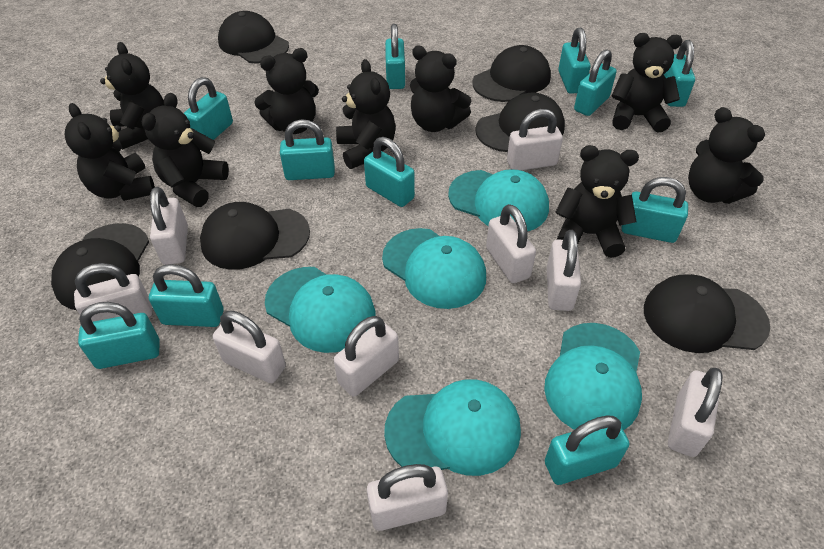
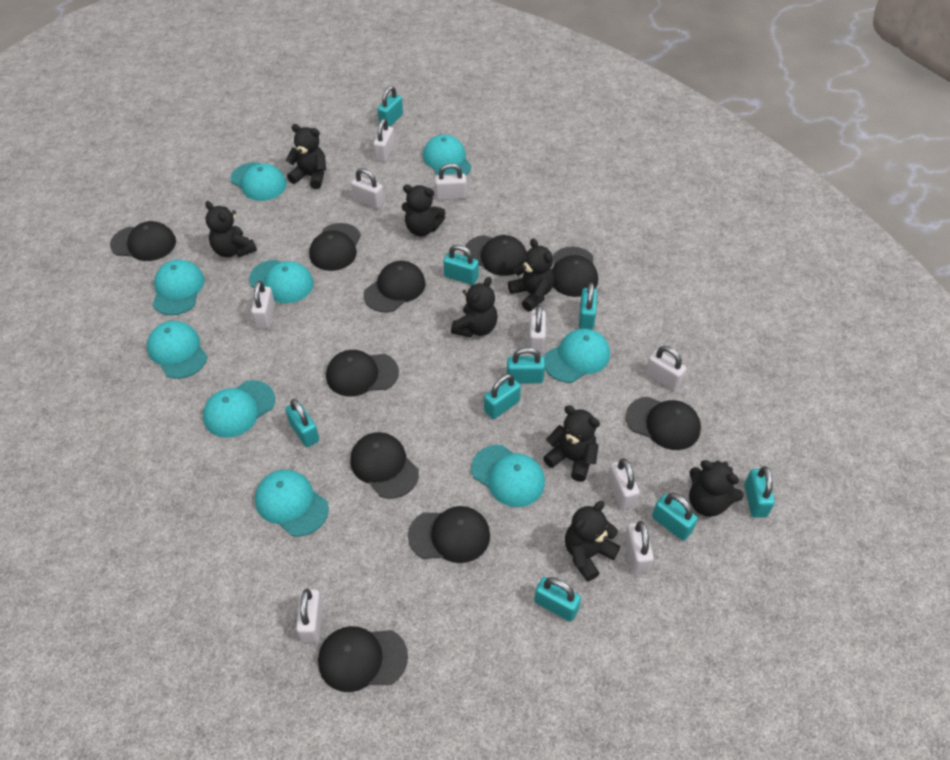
black cap: [51,223,149,310] [200,202,310,270] [218,11,289,64] [472,45,551,102] [475,93,565,152] [644,274,770,353] = 6 -> [110,221,176,261] [309,223,361,271] [318,626,408,692] [326,350,399,397] [350,432,419,499] [363,261,426,313] [408,506,490,563] [464,235,527,276] [552,247,598,297] [626,397,701,450] = 10
black teddy bear: [65,103,155,201] [100,42,164,150] [142,93,229,207] [254,48,319,134] [336,59,396,169] [410,45,471,132] [555,145,639,258] [612,33,682,133] [688,107,765,204] = 9 -> [205,201,257,257] [286,124,326,189] [402,184,445,236] [451,277,498,337] [508,238,554,312] [543,405,600,482] [565,501,620,582] [689,460,744,517] = 8
turquoise cap: [265,267,375,353] [382,228,486,309] [384,379,521,476] [448,169,549,231] [544,323,642,430] = 5 -> [147,321,207,379] [153,259,204,315] [203,380,275,438] [230,162,287,201] [249,260,314,303] [255,470,329,536] [423,135,471,175] [471,445,545,507] [544,329,610,383] = 9
turquoise padlock: [78,302,159,369] [149,264,224,327] [184,77,233,140] [280,119,335,180] [364,137,415,207] [385,24,405,89] [545,416,629,485] [558,28,590,94] [574,49,616,116] [621,177,688,243] [664,40,695,107] = 11 -> [285,399,319,447] [378,86,403,127] [443,245,479,285] [484,374,521,419] [507,347,545,383] [534,577,581,622] [579,282,597,330] [652,493,698,541] [744,466,775,518] = 9

